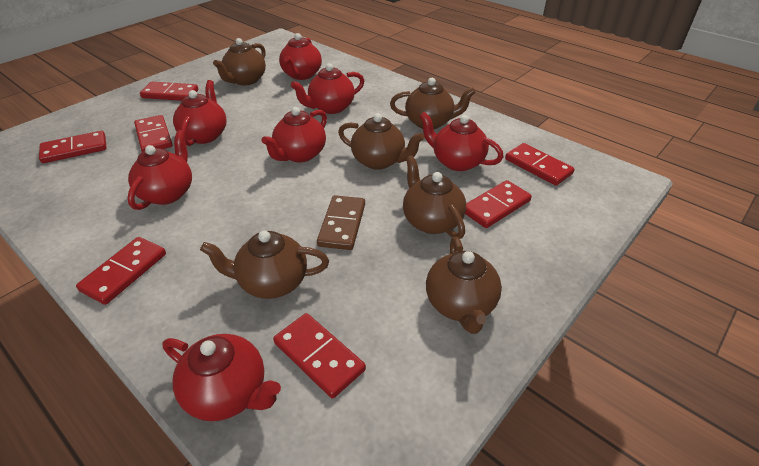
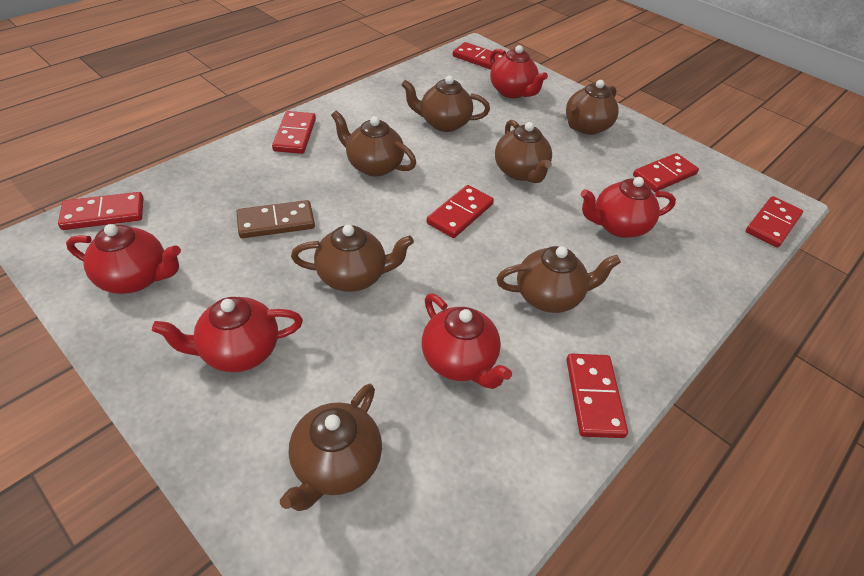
brown teapot: [200,231,329,299] [213,38,266,85] [338,113,424,170] [390,78,476,129] [403,155,466,239] [426,237,502,334] = 6 -> [280,384,382,511] [291,225,414,292] [331,110,416,177] [401,75,490,132] [495,120,552,183] [496,246,621,313] [566,80,619,135] = 7
red teapot: [127,130,192,210] [162,334,281,421] [173,80,226,146] [261,107,327,162] [279,33,322,80] [291,63,364,114] [419,112,504,171] = 7 -> [66,224,181,294] [152,297,303,372] [422,294,512,389] [490,45,548,98] [581,177,676,238] = 5

